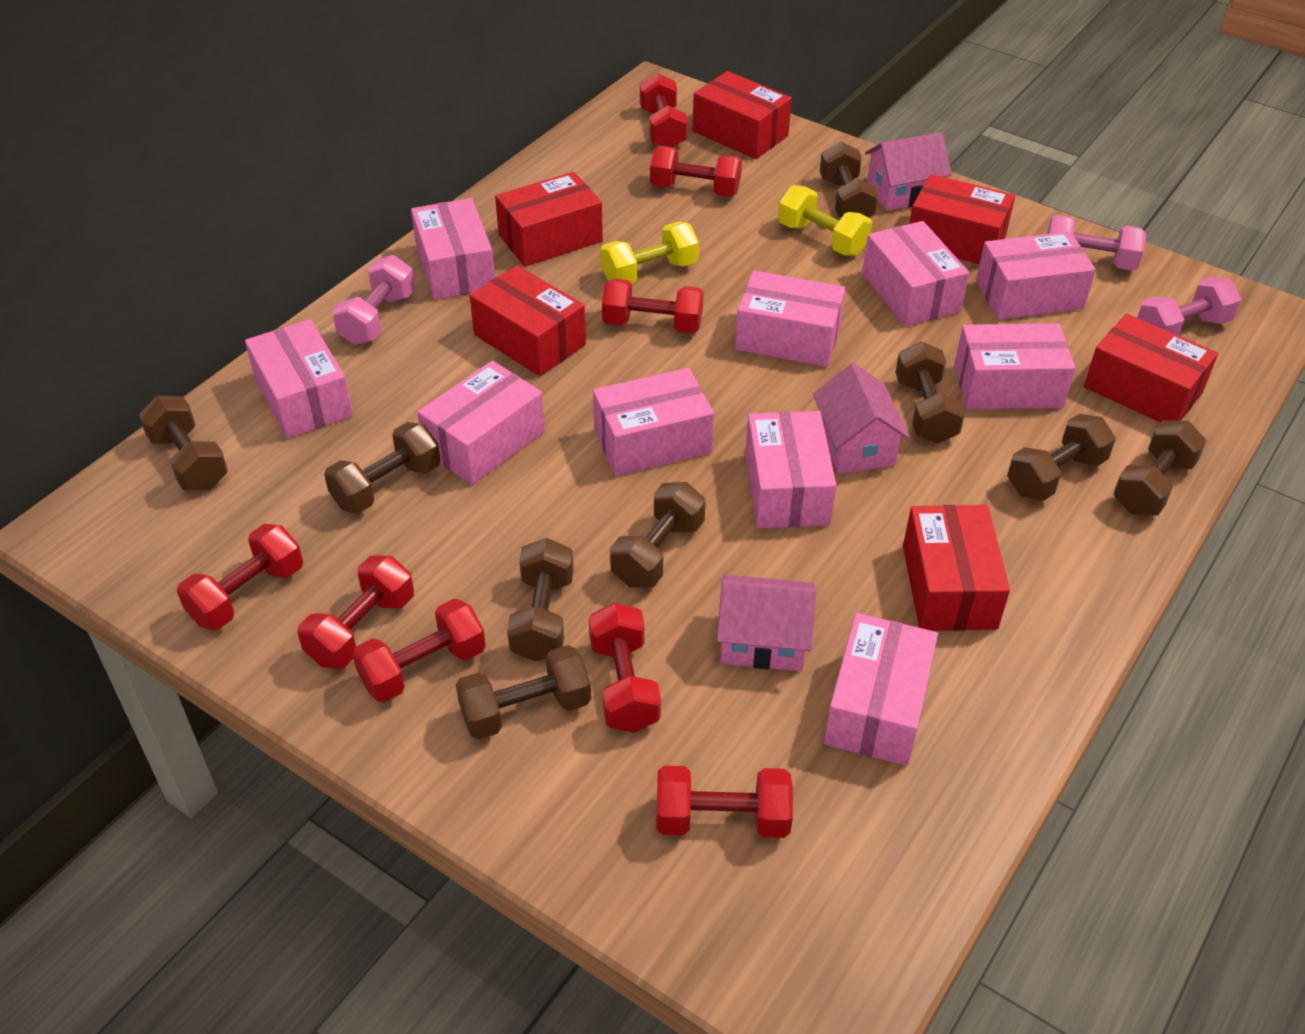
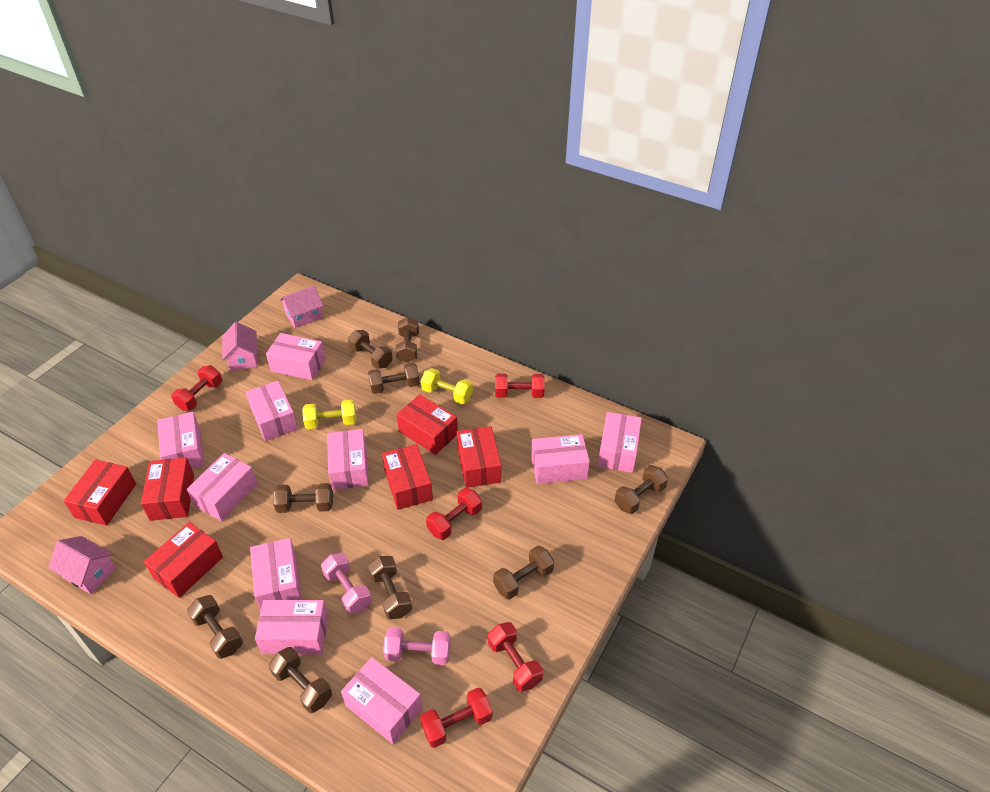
pink dumbbell: [332,255,415,345] [1047,215,1147,271] [1137,277,1241,336] = 3 -> [321,553,372,614] [383,627,451,665] = 2
red dumbbell: [177,524,303,630] [298,555,414,669] [352,598,486,702] [589,603,661,733] [602,279,704,334] [640,73,688,147] [650,146,742,197] [656,766,793,838] = 8 -> [171,365,222,411] [420,688,493,748] [426,488,482,540] [488,622,543,692] [495,374,545,398] = 5

